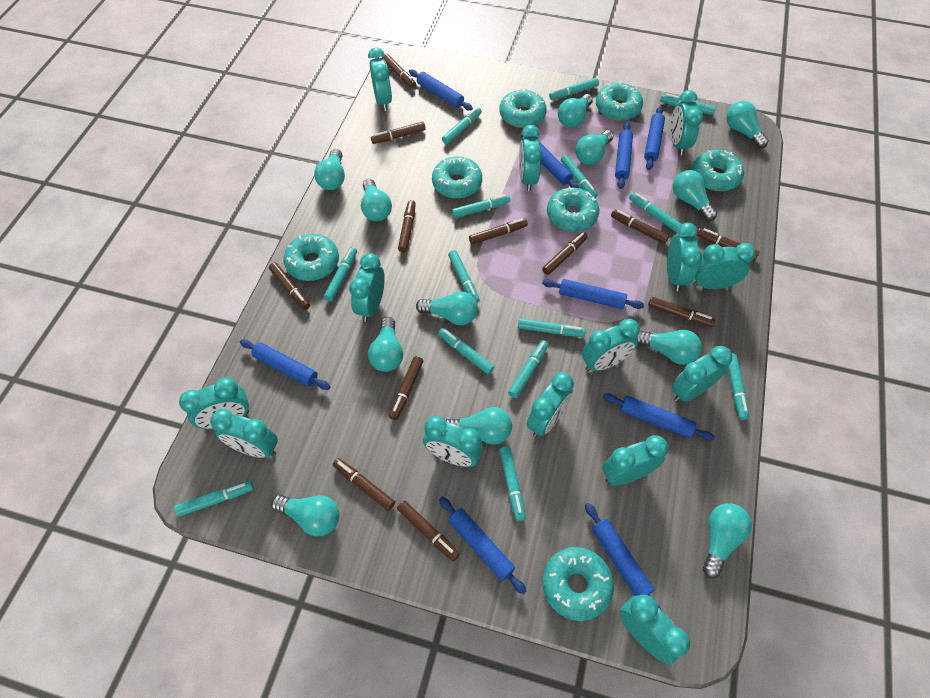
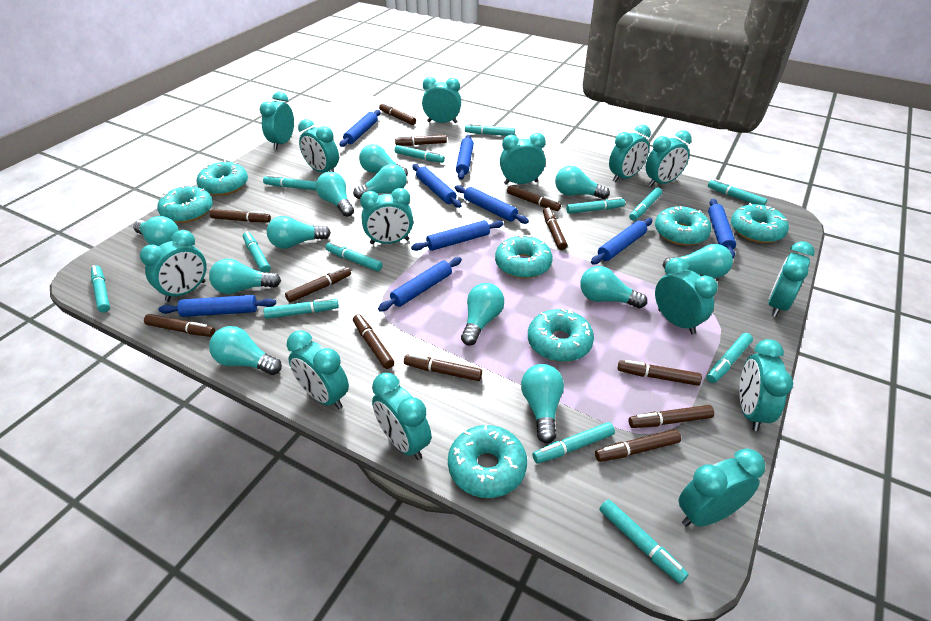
turquoise marker: [174,480,254,517] [324,247,357,301] [438,328,494,375] [442,107,482,144] [448,250,480,303] [452,194,510,218] [499,446,526,521] [508,340,549,398] [518,318,586,337] [549,78,599,100] [561,155,598,198] [629,192,681,232] [660,93,716,115] [728,353,749,420] = 14 -> [91,265,110,313] [243,232,271,273] [263,175,316,190] [263,298,339,319] [325,242,383,271] [395,145,445,163] [465,124,515,136] [532,422,615,463] [566,197,625,214] [600,499,688,584] [629,187,662,221] [707,333,753,383] [708,179,767,205] = 13

